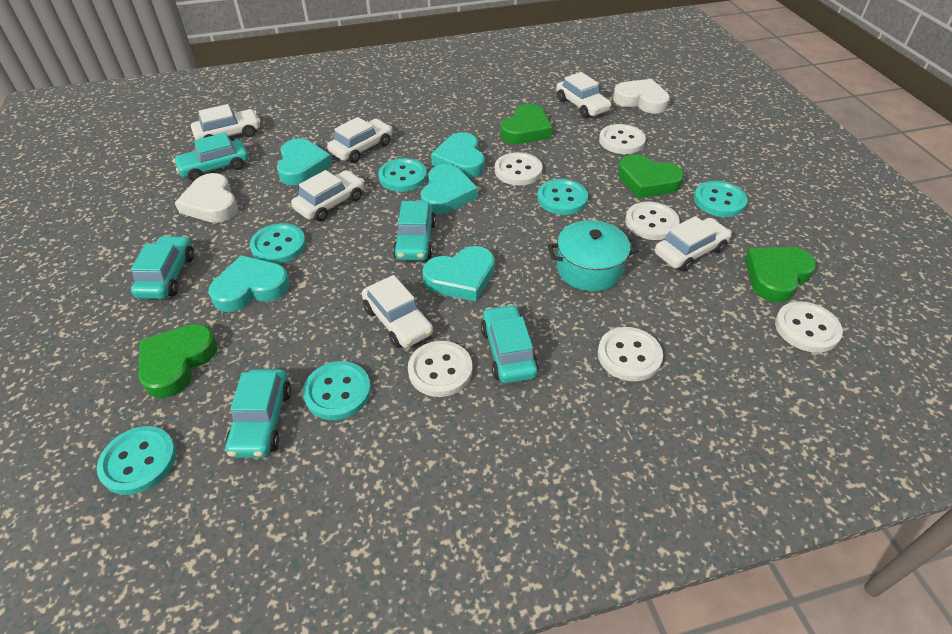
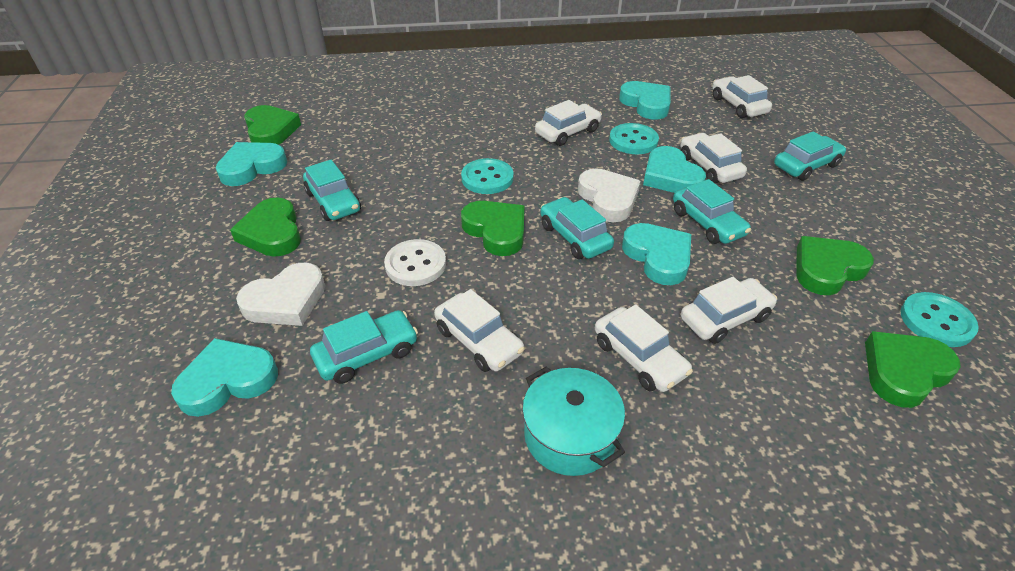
green heart: [138,324,218,398] [501,104,552,144] [618,154,684,198] [745,247,816,302] = 4 -> [230,197,301,257] [244,105,301,145] [461,201,524,256] [797,236,874,295] [865,331,961,408] = 5
turquoise button: [97,426,176,495] [250,223,306,264] [303,361,371,420] [378,158,427,192] [537,179,588,215] [694,181,748,217] = 6 -> [461,158,514,194] [609,123,659,154] [900,292,979,347] = 3
white button: [408,341,472,397] [495,152,543,185] [598,327,663,381] [599,124,646,154] [625,202,679,240] [775,301,843,353] = 6 -> [384,239,446,286] = 1

